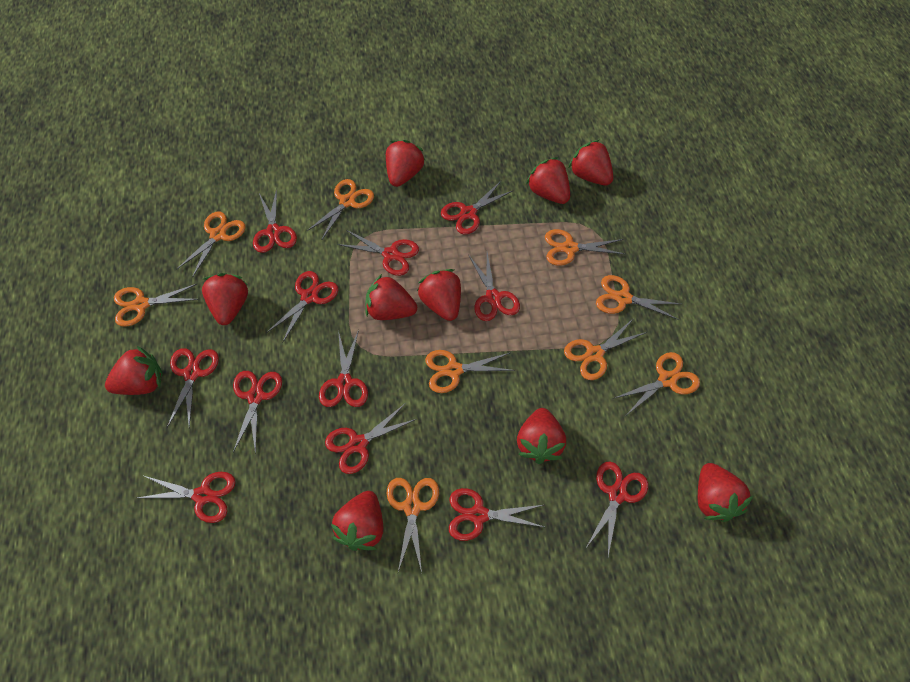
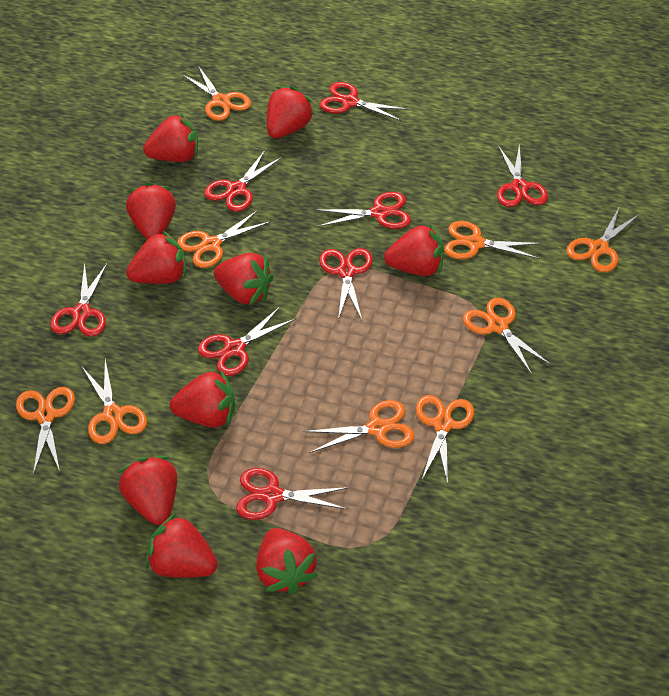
red scissors: [137,472,236,523] [167,348,219,428] [233,371,282,454] [253,189,297,253] [266,271,338,343] [319,330,368,407] [325,403,417,474] [337,230,419,276] [441,181,514,234] [449,488,544,541] [469,253,520,321] [587,461,648,556] = 12 -> [50,263,107,337] [198,307,296,376] [204,150,283,212] [236,468,349,520] [316,192,411,229] [319,248,373,320] [320,82,409,121] [497,143,548,207] = 8

